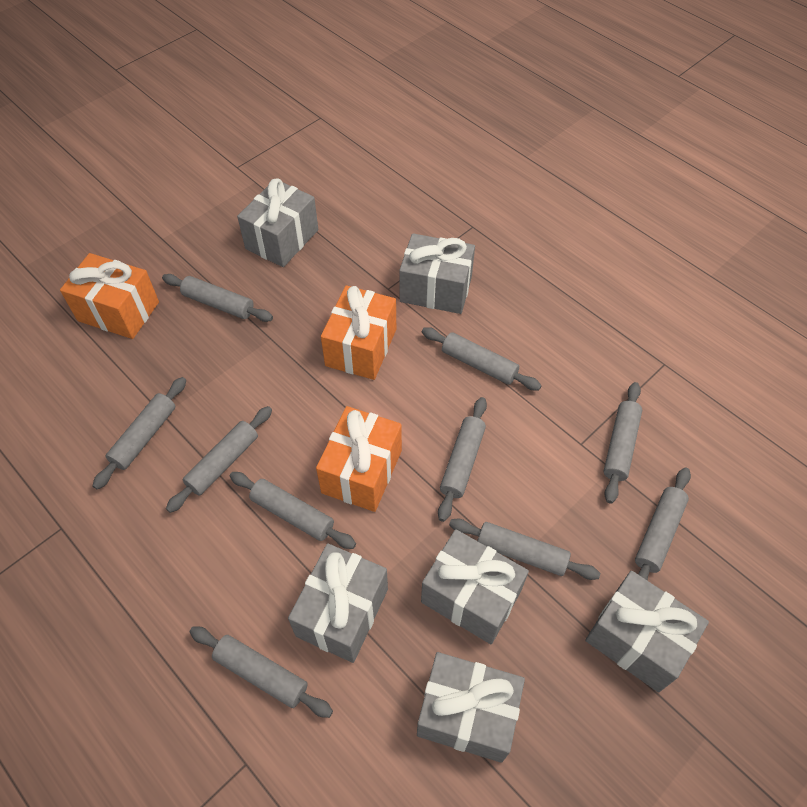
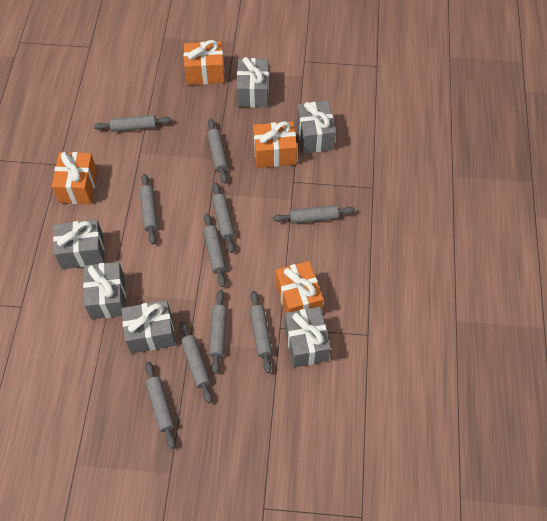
orange gift: [60,253,159,339] [316,406,402,512] [321,285,396,380] = 3 -> [52,152,97,204] [183,40,225,85] [253,121,297,168] [276,261,323,313] = 4

